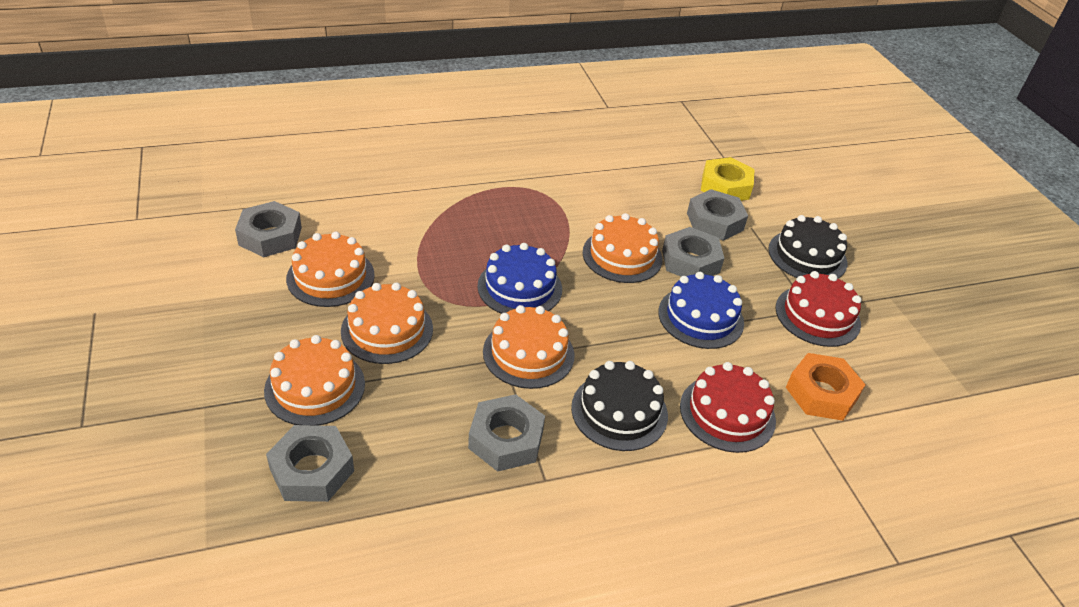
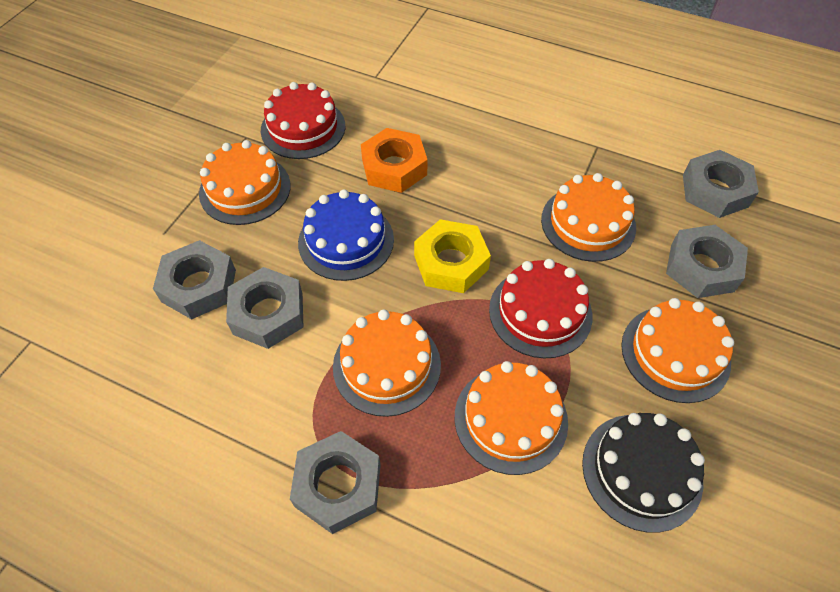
black cake: [571,361,668,451] [768,215,847,279] = 2 -> [582,413,705,533] = 1
blue cake: [477,243,562,314] [658,272,744,349] = 2 -> [298,189,394,281] = 1

